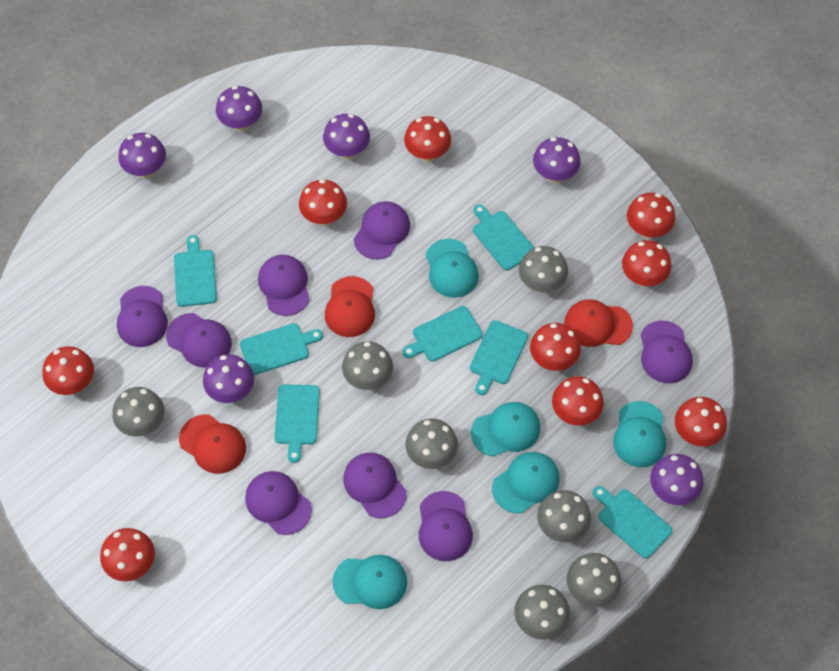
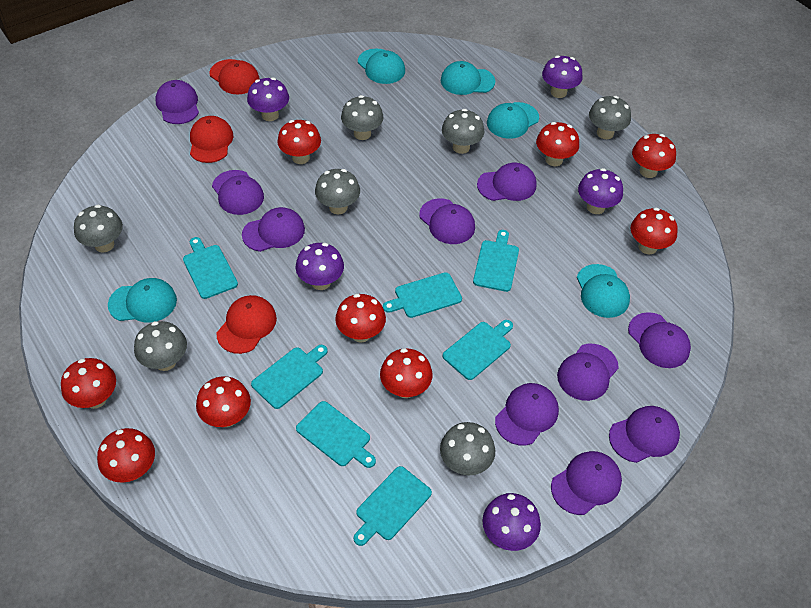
purple cap: [117,286,168,347] [166,313,232,367] [245,471,312,535] [258,255,310,316] [343,453,407,518] [354,201,410,259] [419,491,473,561] [640,321,693,383] = 8 -> [155,80,199,124] [212,170,264,215] [242,207,305,252] [419,198,475,244] [477,163,537,201] [495,383,559,446] [551,451,622,515] [557,344,619,401] [609,406,680,463] [628,312,691,368] = 10
purple mushroom: [118,133,166,179] [203,354,254,403] [216,86,262,132] [323,114,370,160] [533,137,581,183] [650,454,703,505] = 6 -> [247,77,289,121] [296,243,344,290] [482,493,541,551] [542,55,582,98] [578,168,623,214] = 5

